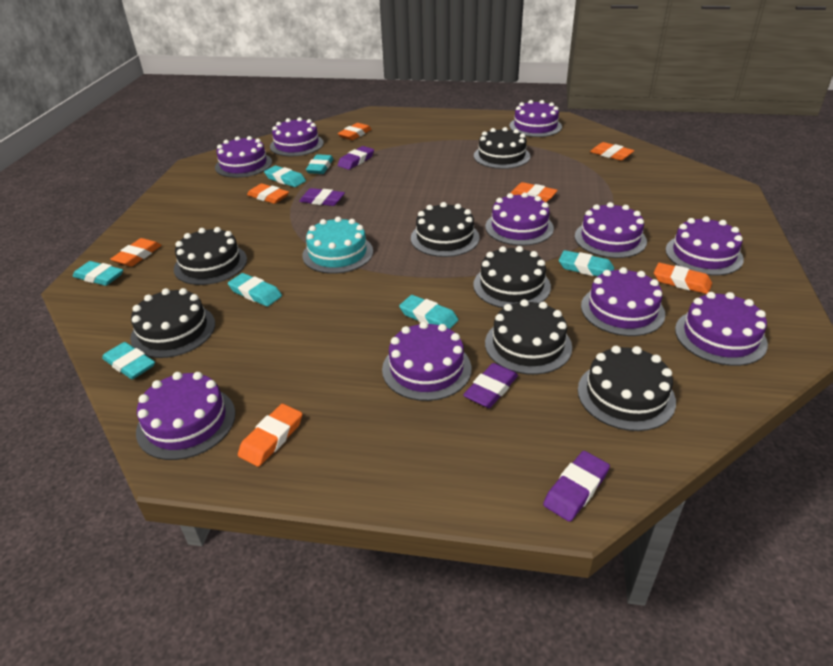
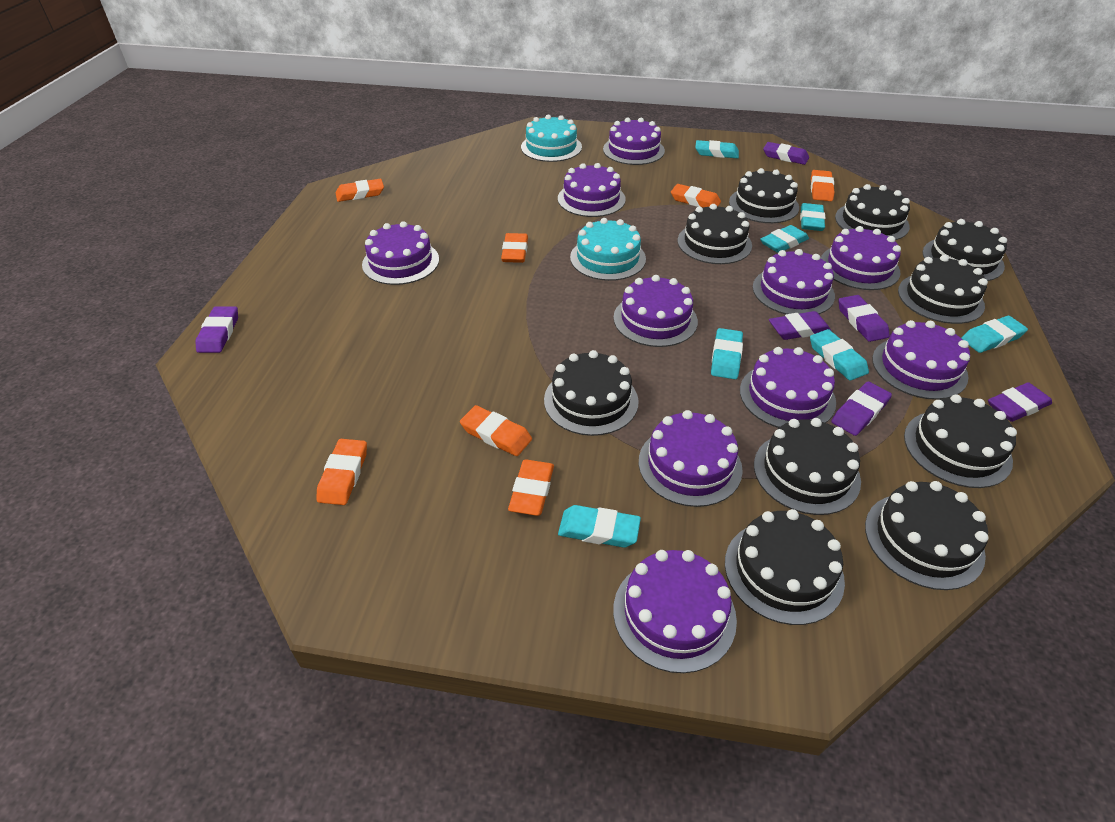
black cake: [130,288,215,358] [174,227,247,285] [411,202,480,257] [473,246,551,308] [474,127,530,169] [485,299,572,375] [578,346,676,431] = 7 -> [544,350,639,436] [678,204,752,264] [725,509,845,625] [729,168,799,223] [754,418,861,515] [835,184,910,240] [865,481,989,590] [898,255,988,324] [904,394,1017,488] [922,219,1007,281] = 10
purple eraser: [299,188,345,206] [338,146,374,170] [463,363,518,408] [543,451,610,522] = 4 -> [196,306,238,353] [763,142,809,165] [769,311,831,340] [831,382,892,436] [838,295,889,342] [988,382,1052,422] = 6
turquoise cake: [302,217,373,274] = 1 -> [521,115,582,162] [570,218,646,281] = 2

